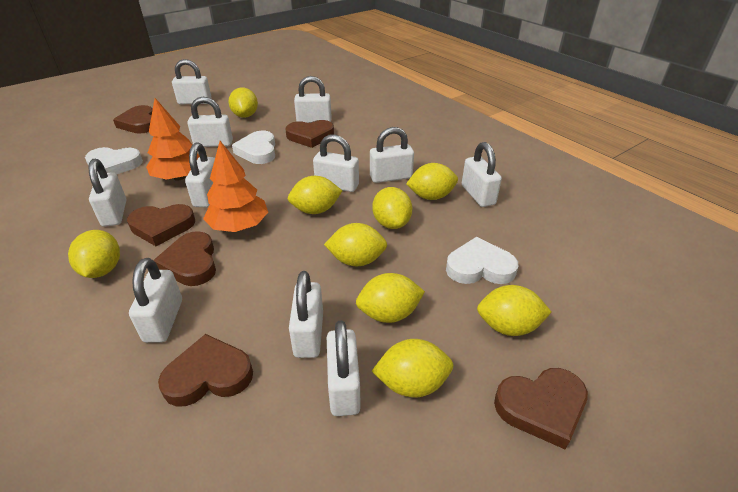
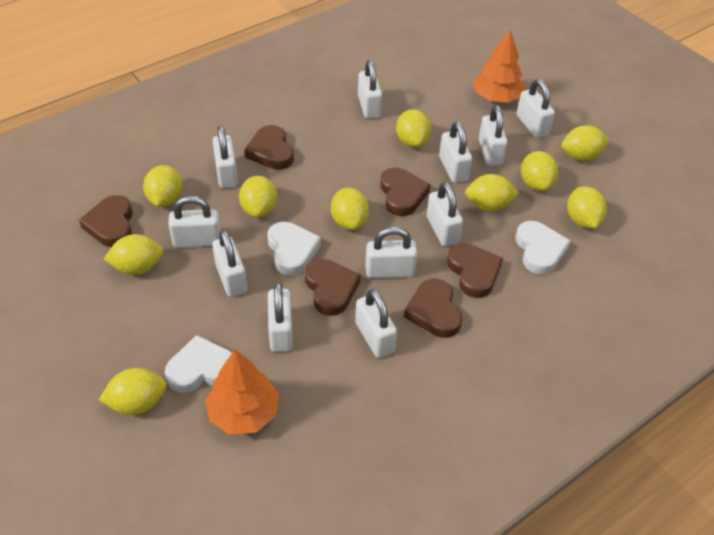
yellow lemon: [68,230,120,278] [228,87,258,118] [288,176,342,214] [324,223,387,267] [356,273,425,323] [372,187,412,229] [372,339,453,397] [406,163,458,200] [477,285,551,336] = 9 -> [99,368,167,415] [104,234,164,275] [143,165,182,207] [239,176,277,218] [331,188,369,230] [396,109,431,147] [465,174,519,211] [521,151,558,191] [561,125,610,161] [567,187,607,228] = 10

